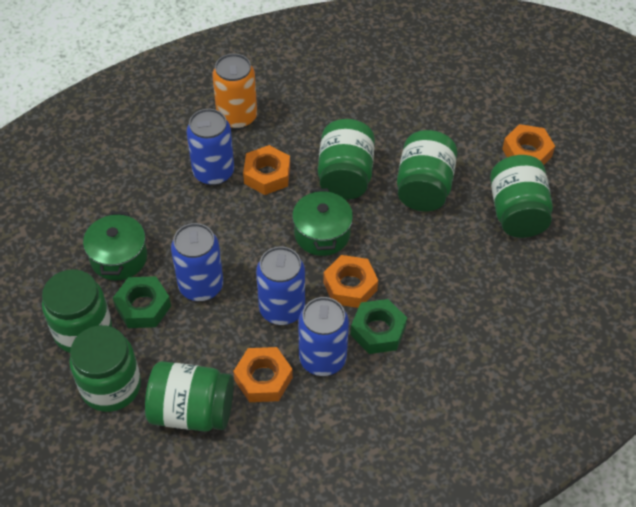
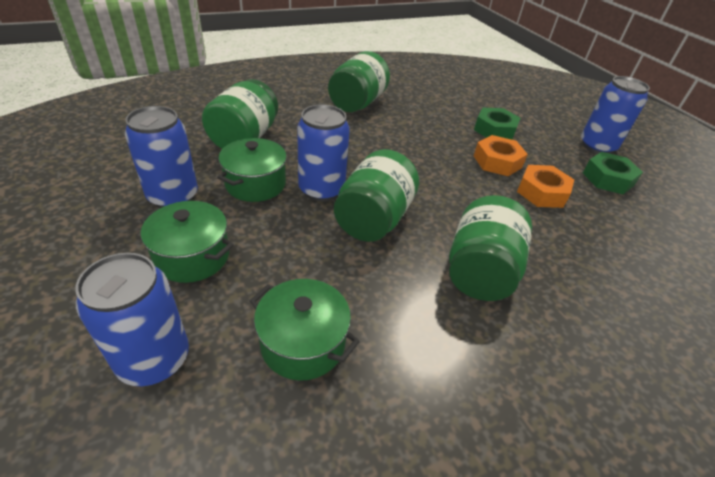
green jar: [42,269,112,353] [70,325,141,412] [145,361,234,432] [318,119,375,200] [397,130,457,211] [490,155,553,238] = 6 -> [202,79,278,149] [328,51,390,112] [334,149,419,242] [449,195,532,301] = 4
green pot: [83,212,147,280] [292,188,353,256] = 2 -> [140,201,234,283] [217,138,287,202] [250,279,360,381] = 3
orange can: [212,53,257,129] = 1 -> none = 0
orange nut: [233,347,293,402] [243,145,290,195] [323,255,378,308] [502,124,555,165] = 4 -> [474,135,528,176] [517,165,574,208] = 2

